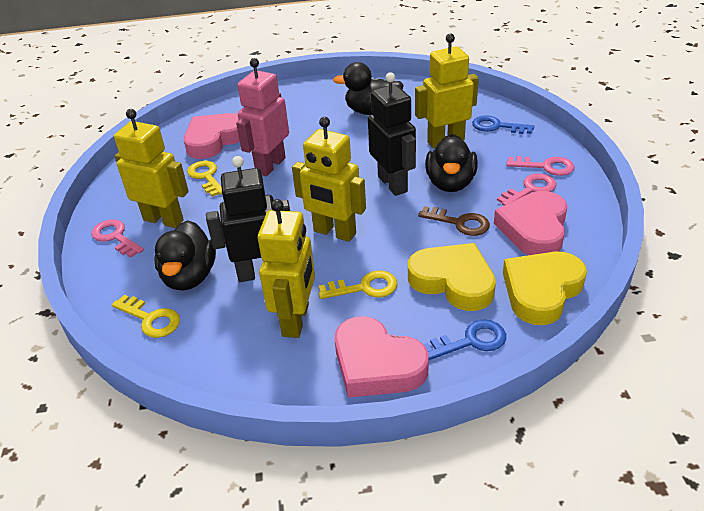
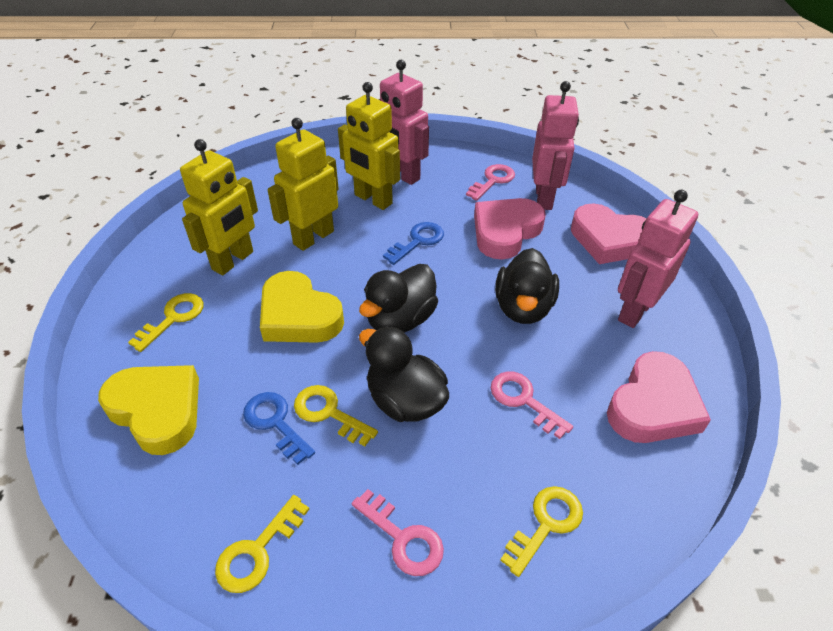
black robot: [206,156,290,282] [368,72,416,196] = 2 -> none = 0
brown key: [418,206,490,236] = 1 -> none = 0
pink robot: [236,58,289,176] = 1 -> [380,60,429,185] [532,81,579,210] [618,190,698,328] = 3
yellow key: [112,295,180,338] [187,161,222,197] [319,270,398,299] = 3 -> [128,293,204,352] [215,495,309,593] [294,385,378,446] [500,486,583,577] = 4
yellow robot: [114,109,189,228] [258,199,315,338] [292,117,366,242] [415,34,479,148] = 4 -> [180,139,258,275] [268,118,339,251] [338,82,400,210] = 3

